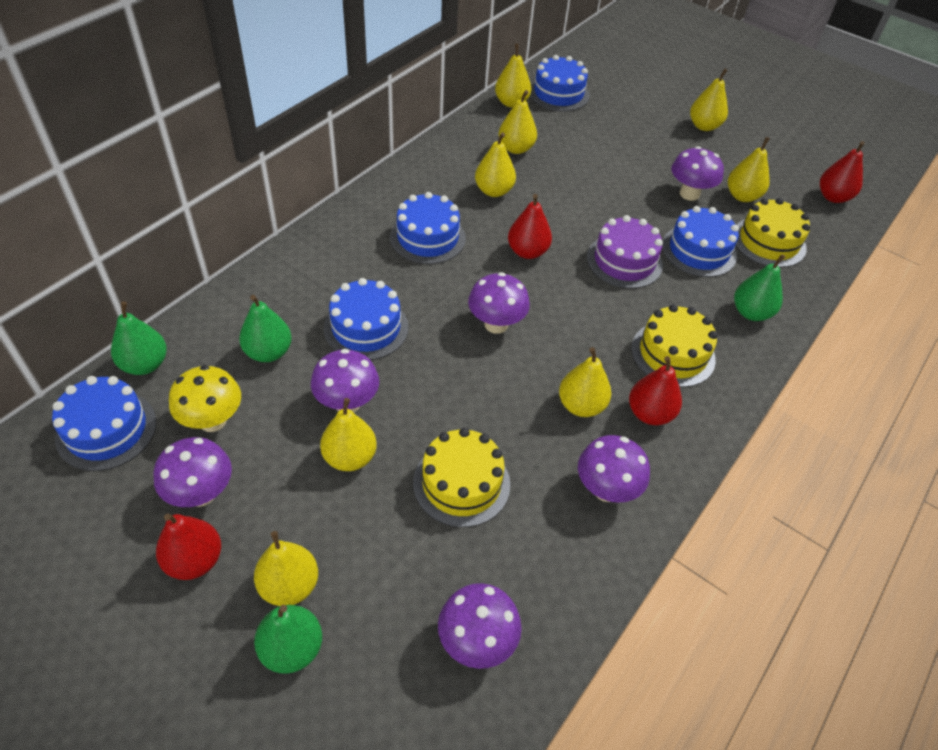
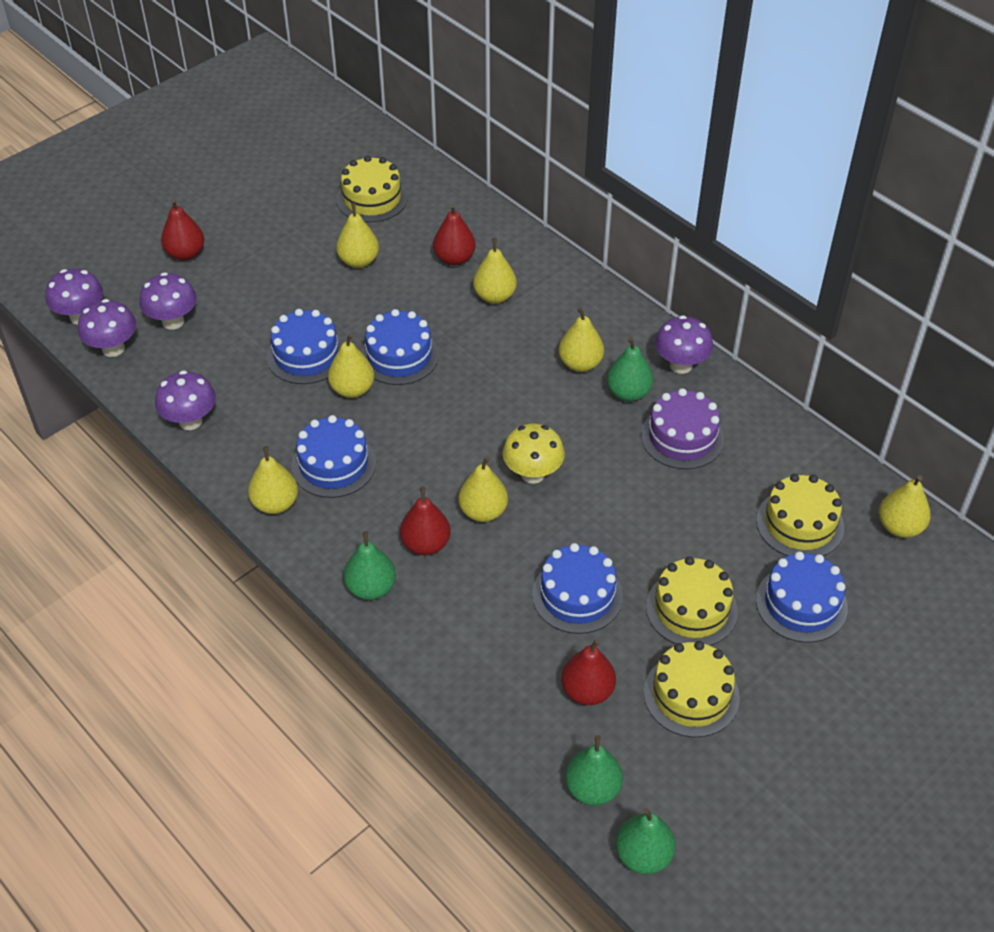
purple mushroom: [153,437,232,507] [311,349,379,413] [438,583,522,669] [468,272,530,334] [578,435,650,503] [671,146,724,201] = 6 -> [45,268,103,324] [78,299,136,357] [139,272,197,329] [155,370,216,430] [655,315,713,374] = 5
yellow cake: [413,428,510,527] [631,304,718,387] [735,198,810,268] = 3 -> [336,156,408,222] [644,641,740,737] [646,556,738,646] [756,474,844,556] = 4
yellow pear: [254,531,318,606] [320,398,377,471] [475,132,516,197] [495,44,531,108] [498,90,537,154] [559,347,611,417] [690,68,728,131] [728,137,770,202] = 8 -> [248,446,298,514] [328,333,374,398] [336,203,379,268] [458,456,508,522] [473,238,517,304] [559,307,604,372] [879,475,931,538] = 7

